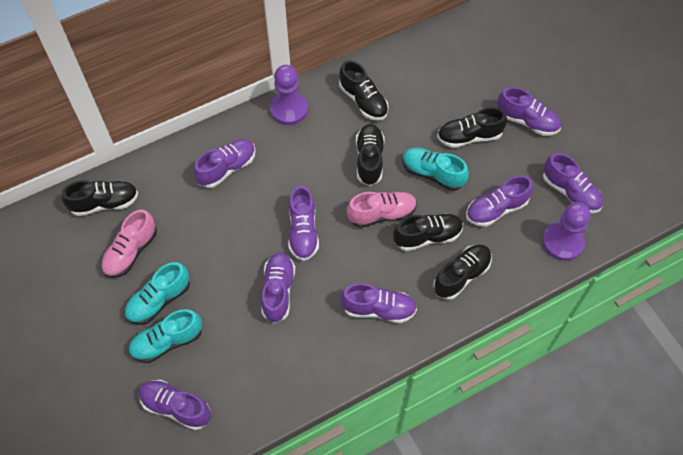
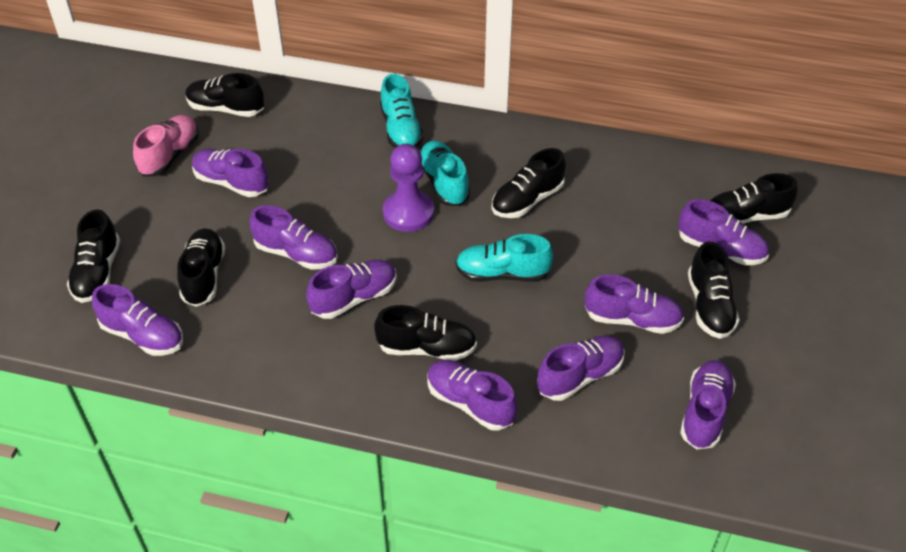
black shoe: [62,180,138,216] [339,61,389,121] [356,124,384,186] [393,213,463,251] [433,244,492,300] [437,107,507,148] = 6 -> [67,209,120,303] [177,228,225,307] [185,73,264,117] [374,305,477,361] [492,148,566,218] [688,242,740,339] [710,173,798,224] = 7
pink shoe: [101,210,157,278] [347,191,417,228] = 2 -> [133,115,199,177] = 1
purple pawn: [270,65,308,125] [543,202,591,261] = 2 -> [383,144,434,232] = 1
purple shoe: [139,380,211,430] [194,139,256,188] [261,252,295,323] [288,186,319,261] [340,283,417,323] [466,175,533,227] [497,87,561,136] [543,153,603,213] = 8 -> [92,284,183,356] [192,149,269,197] [249,205,338,270] [306,260,397,319] [428,360,518,431] [537,336,625,401] [585,274,684,334] [678,199,769,265] [680,360,736,449] = 9

